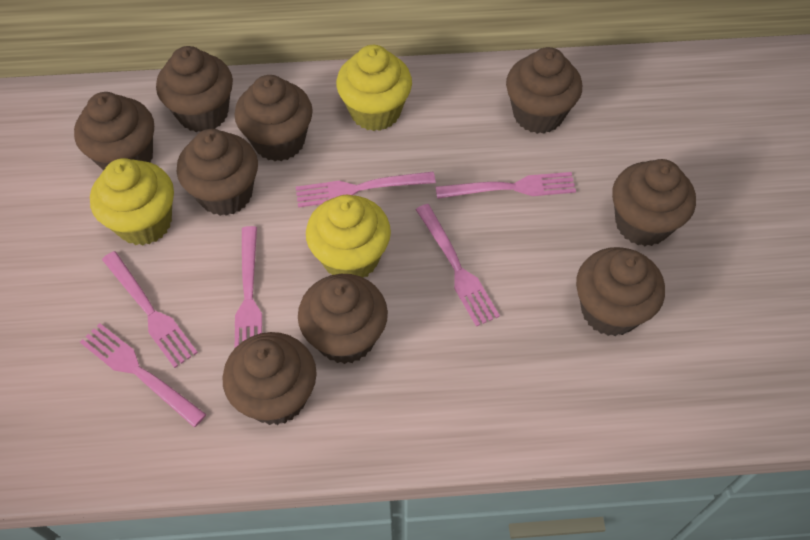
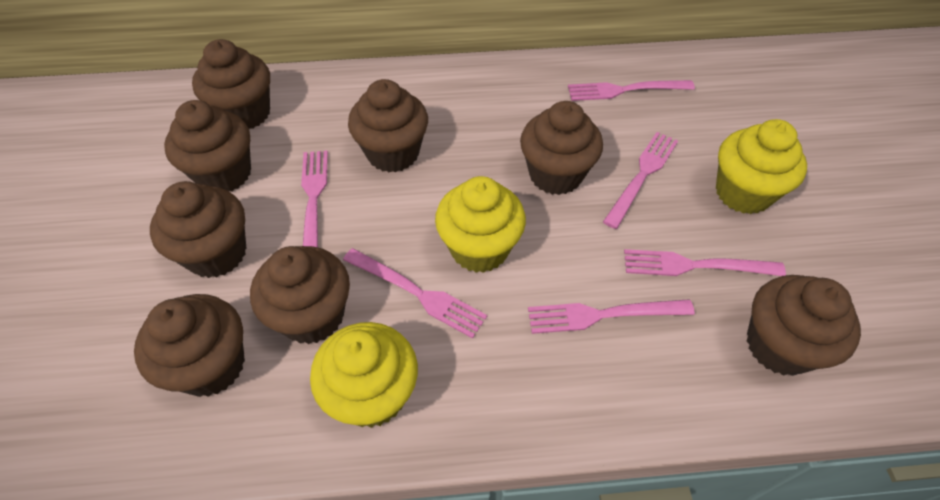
brown cupcake: [74,92,154,171] [156,46,233,132] [177,129,258,216] [223,332,317,425] [234,75,313,161] [298,274,388,364] [506,47,582,134] [576,247,665,336] [612,159,696,246] = 9 -> [134,294,245,397] [150,181,246,278] [164,100,251,192] [192,39,270,129] [250,246,350,344] [348,79,428,172] [520,101,603,195] [747,275,861,376] = 8

